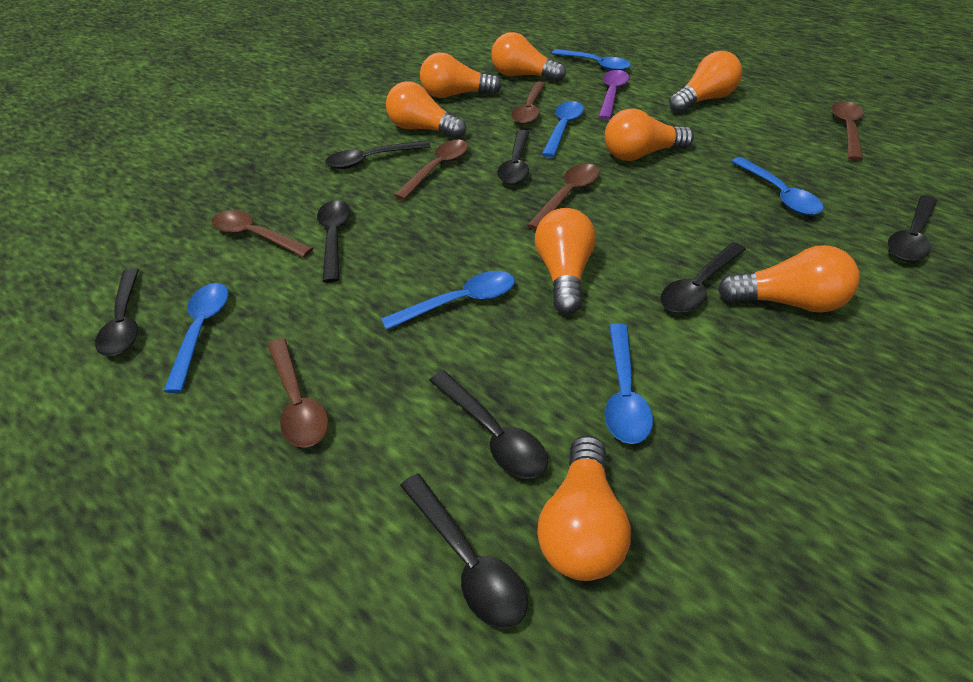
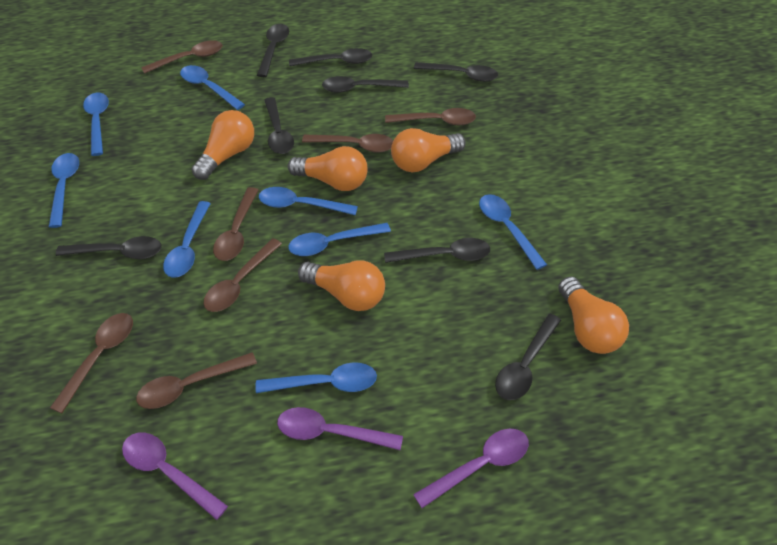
blue spoon: [163,283,229,393] [381,271,515,330] [542,101,584,157] [552,49,631,71] [604,323,653,444] [731,157,824,215] = 6 -> [49,153,79,228] [83,93,109,156] [163,201,211,278] [180,65,245,110] [255,362,377,393] [259,187,358,215] [288,223,391,256] [479,194,547,270] = 8
brown spoon: [212,210,313,257] [268,338,329,448] [394,140,468,200] [511,81,546,124] [527,164,599,230] [832,101,863,161] = 6 -> [50,313,133,413] [136,352,257,409] [141,40,223,74] [203,238,282,312] [213,187,258,261] [302,134,393,153] [385,108,476,125] = 7
orange light bulb: [386,81,466,139] [420,52,502,98] [491,32,566,82] [535,208,596,314] [537,435,631,581] [604,109,694,161] [669,51,742,113] [718,245,860,313] = 8 -> [192,110,254,180] [288,146,368,191] [298,260,385,311] [391,128,466,172] [558,276,629,354] = 5
purple spoon: [598,70,629,120] = 1 -> [122,432,228,520] [277,407,403,450] [413,429,529,508] = 3

